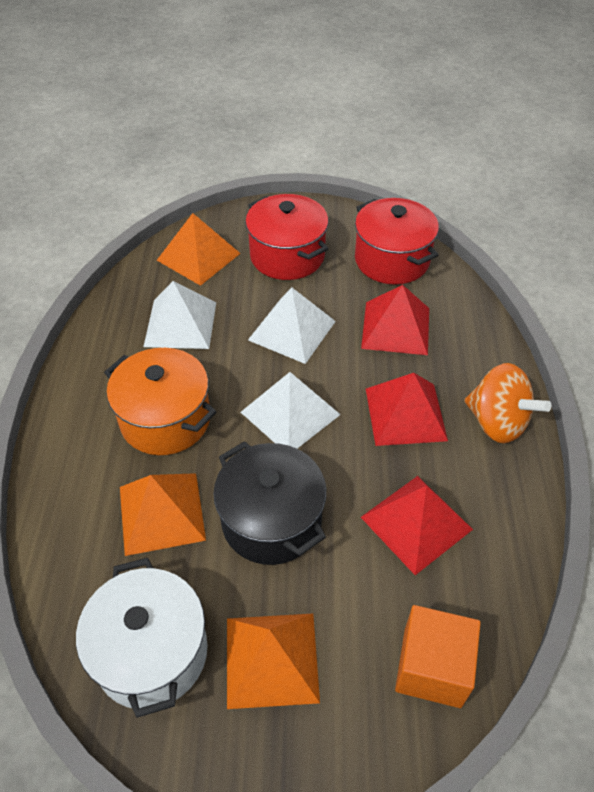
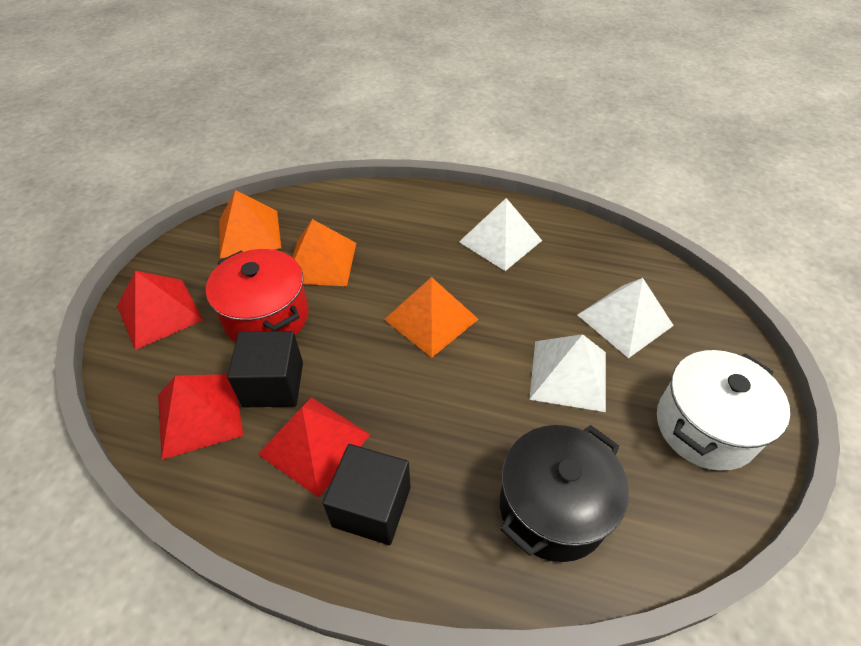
black cube: none = 0 -> [227,331,303,407] [323,444,411,545] = 2
orange cube: [395,605,481,708] = 1 -> none = 0
orange pot: [104,348,216,455] = 1 -> none = 0
orange spinning top: [464,363,551,443] = 1 -> none = 0
red pot: [245,194,329,280] [355,198,439,285] = 2 -> [206,249,309,342] = 1

